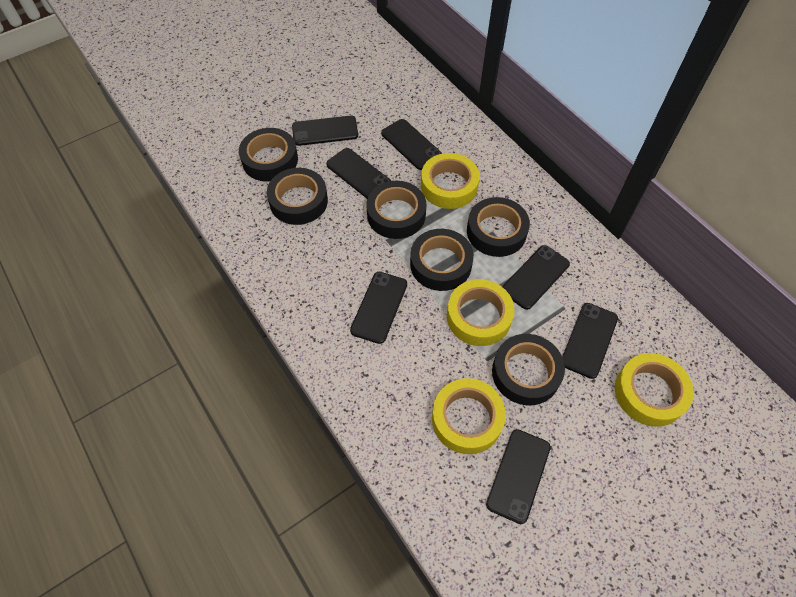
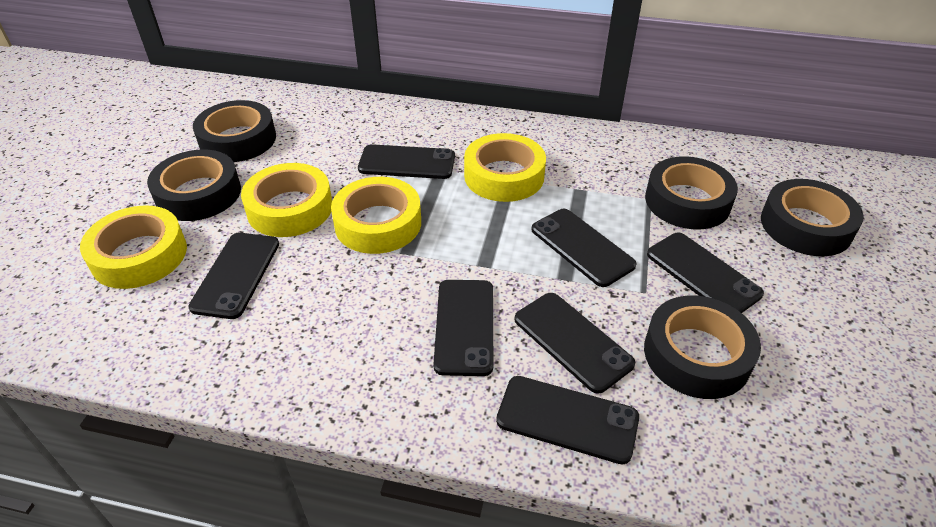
black tape: [239,128,298,182] [267,168,328,225] [366,181,426,239] [410,229,474,291] [467,197,530,257] [492,334,565,405] = 6 -> [147,150,241,221] [193,100,276,162] [644,295,761,399] [645,156,738,229] [761,179,864,256] = 5

